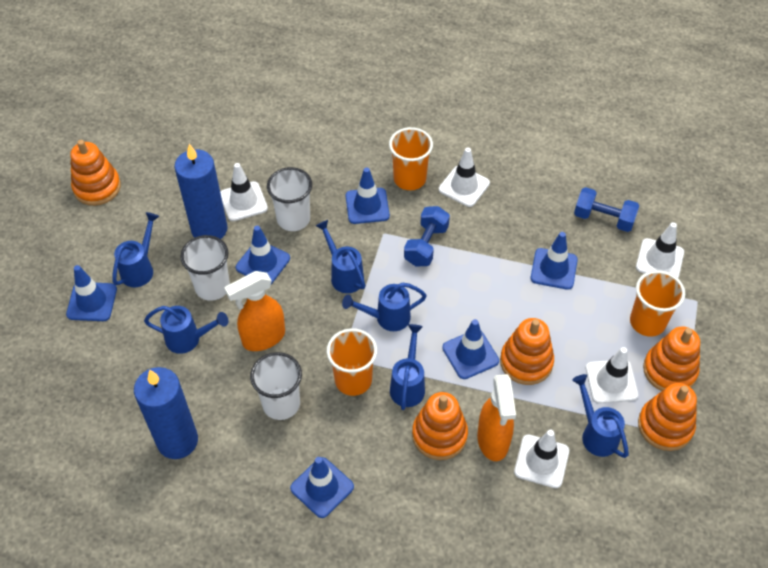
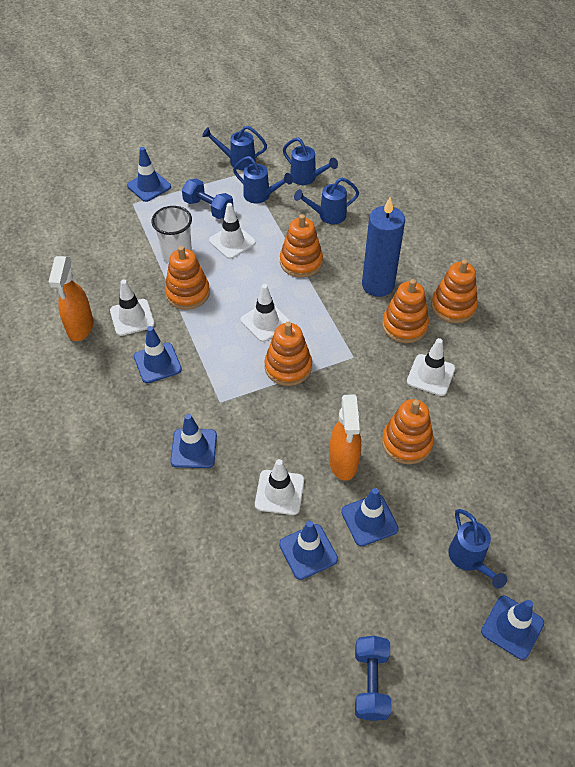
blue candle: [134,367,198,459] [174,144,228,239] = 2 -> [362,197,405,297] = 1
blue watering can: [112,212,159,287] [144,306,228,354] [316,220,366,293] [342,283,427,331] [390,324,425,410] [572,374,629,458] = 6 -> [202,126,267,170] [233,156,293,204] [283,138,338,185] [294,177,359,224] [448,509,507,588] = 5
orange cup: [327,328,377,396] [389,127,433,190] [630,270,685,337] = 3 -> none = 0
orange stacking toy: [70,140,121,206] [412,392,468,460] [500,318,554,385] [638,383,697,451] [643,326,700,391] = 5 -> [165,246,210,310] [264,321,312,386] [280,214,323,278] [382,279,429,343] [382,399,434,464] [431,259,478,323] = 6
white cup: [180,235,230,301] [250,352,302,420] [267,167,312,231] = 3 -> [152,206,192,263] = 1

